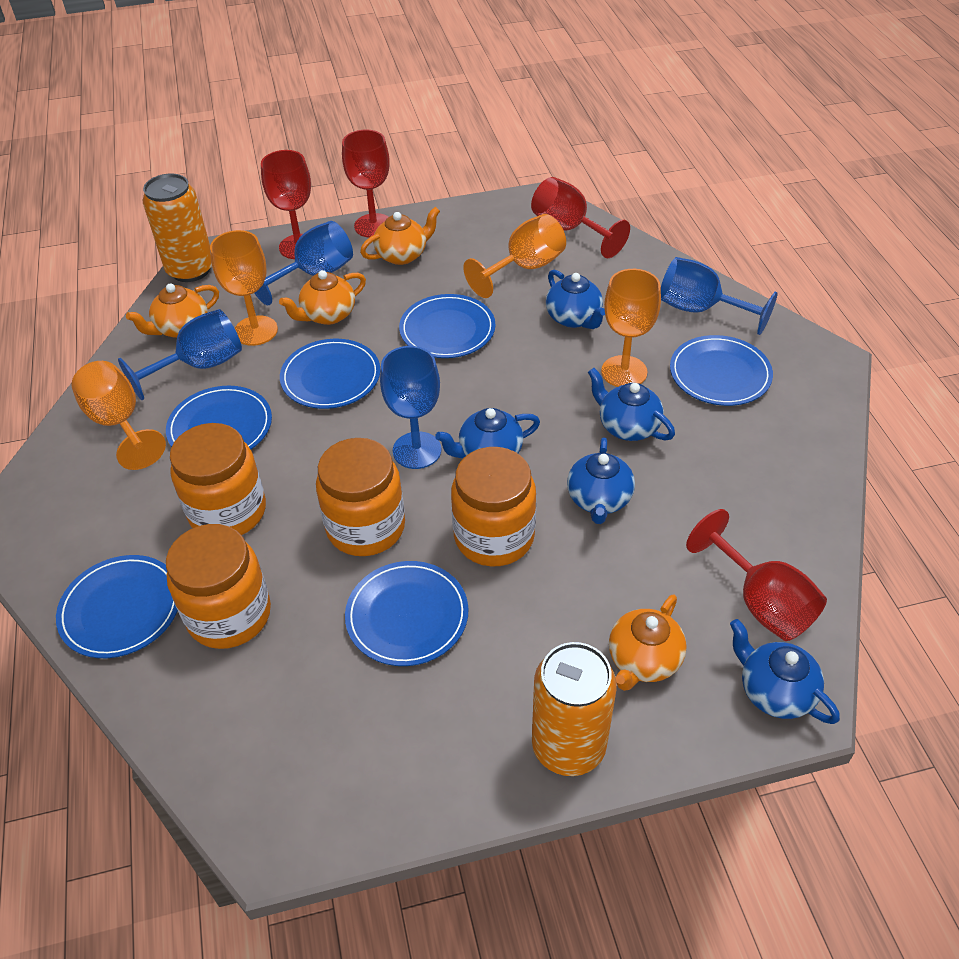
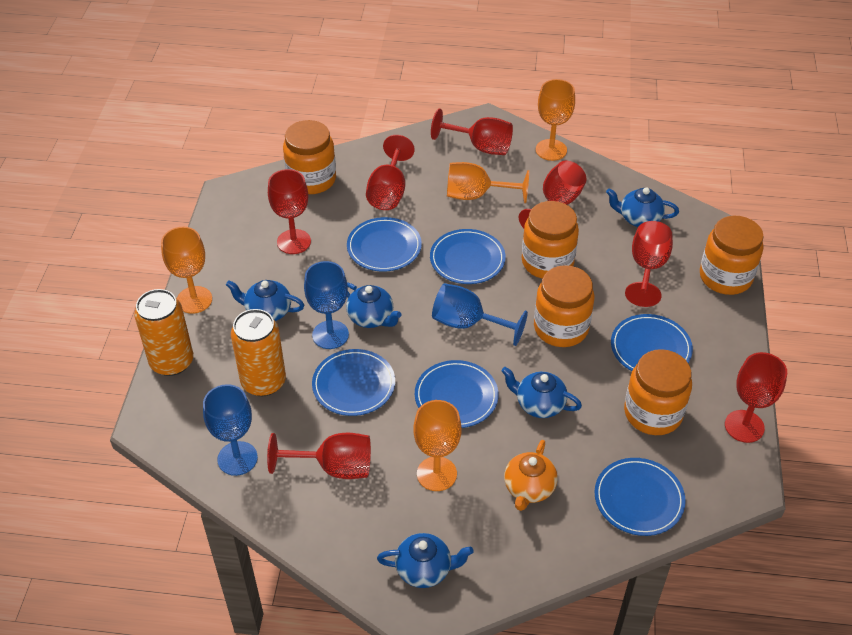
blue goblet: [118,309,242,400] [254,221,353,305] [380,346,441,469] [661,257,778,335] = 4 -> [203,384,258,476] [304,261,349,349] [432,283,528,346] = 3
orange jar: [166,524,271,649] [170,423,266,535] [316,438,405,556] [451,447,536,566] = 4 -> [283,120,336,194] [522,201,579,279] [534,265,594,347] [624,349,692,435] [700,216,764,295] = 5
orange teapot: [126,284,219,338] [279,270,366,325] [360,207,440,265] [609,594,687,691] = 4 -> [504,440,558,511] = 1
red goblet: [261,150,311,259] [342,130,390,238] [531,177,630,258] [686,509,827,641] = 4 -> [267,433,371,479] [268,169,311,254] [366,135,415,210] [431,109,513,155] [519,161,587,228] [625,221,673,307] [725,352,787,443] = 7

